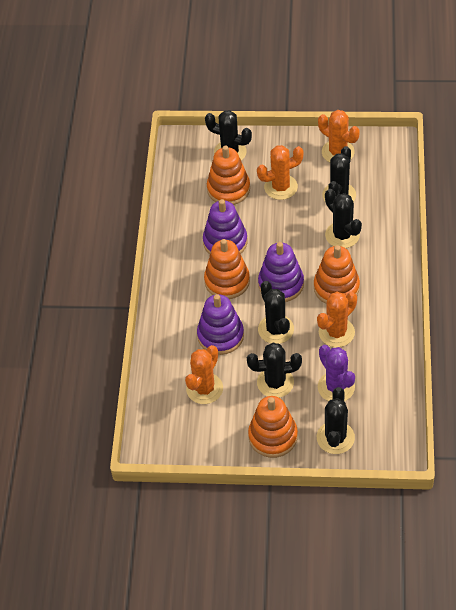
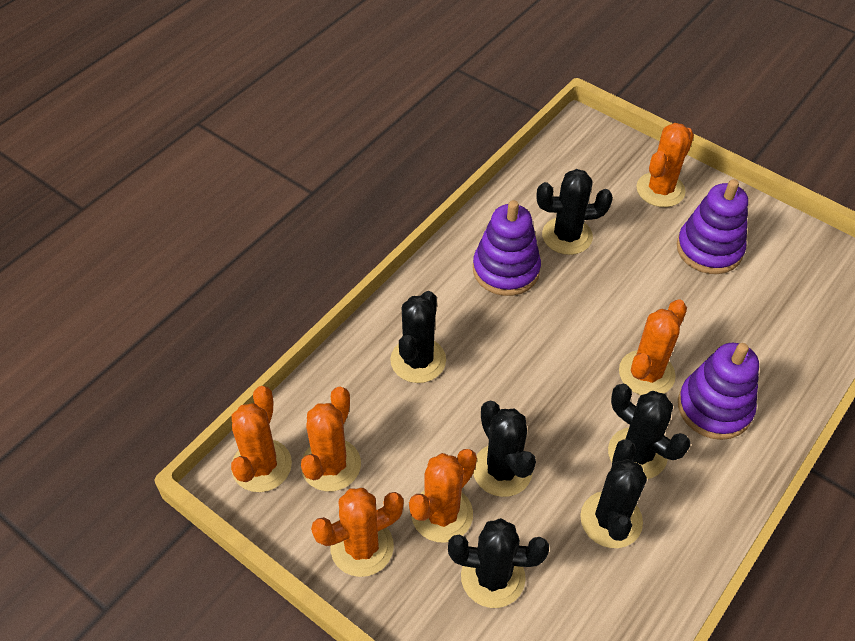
orange cactus: [185,345,223,404] [257,145,304,200] [317,292,357,347] [318,110,360,162] = 4 -> [231,386,292,492] [301,387,361,492] [311,488,404,577] [409,449,477,543] [619,300,687,395] [636,123,694,207] = 6
orange stacking toy: [204,239,250,299] [207,145,250,205] [248,396,298,458] [314,245,360,304] = 4 -> none = 0
purple cactus: [318,345,355,401] = 1 -> none = 0

